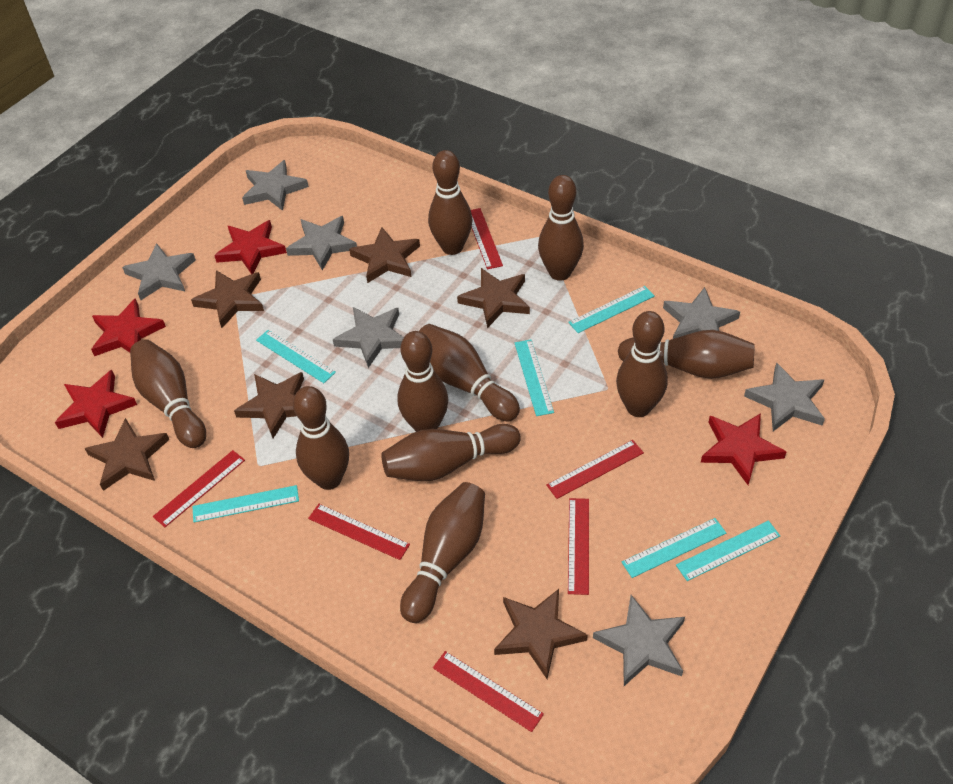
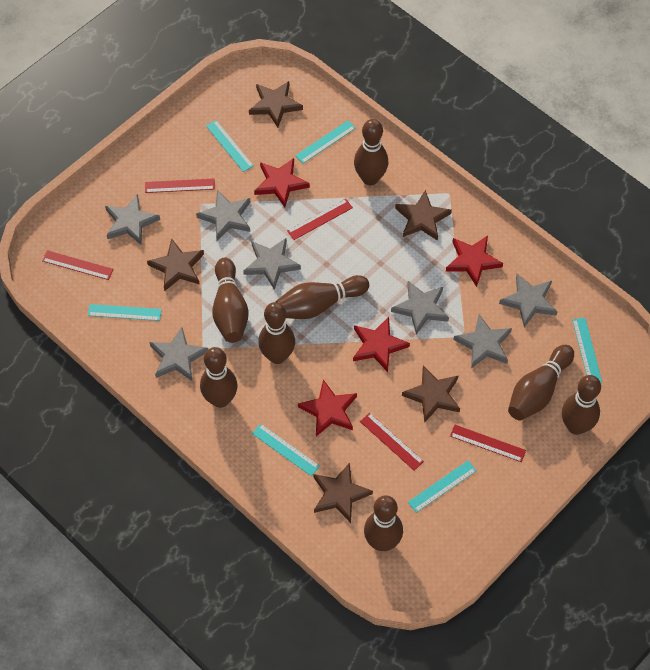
brown bowling pin: [130,339,206,448] [293,386,349,490] [382,424,521,481] [397,331,448,432] [400,482,485,623] [419,324,520,421] [428,150,473,255] [538,175,584,281] [616,311,668,417] [618,330,755,379] = 10 -> [200,347,238,408] [212,257,249,343] [258,302,295,364] [275,275,369,319] [354,119,388,185] [364,495,403,551] [508,344,574,421] [562,375,601,435] = 8
brown star: [84,418,169,491] [191,270,264,328] [234,372,304,438] [349,227,420,283] [457,268,530,328] [494,589,588,679] = 6 -> [147,238,204,291] [249,81,303,128] [313,463,373,523] [395,190,452,241] [402,366,460,423] = 5
red ruler: [153,450,245,527] [308,504,410,560] [433,651,544,732] [471,208,503,269] [546,440,644,499] [568,498,589,595] = 6 -> [42,250,113,280] [145,179,215,193] [287,199,353,240] [360,413,424,471] [450,424,526,462] = 5

